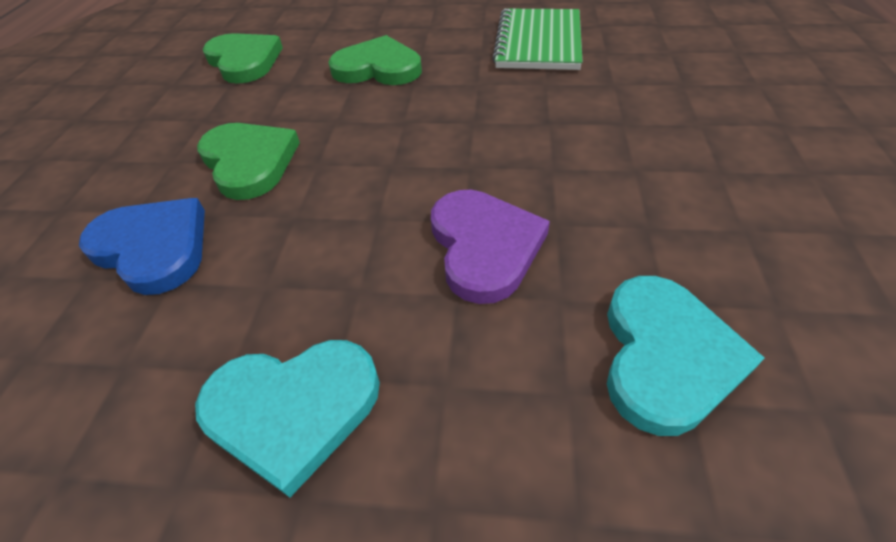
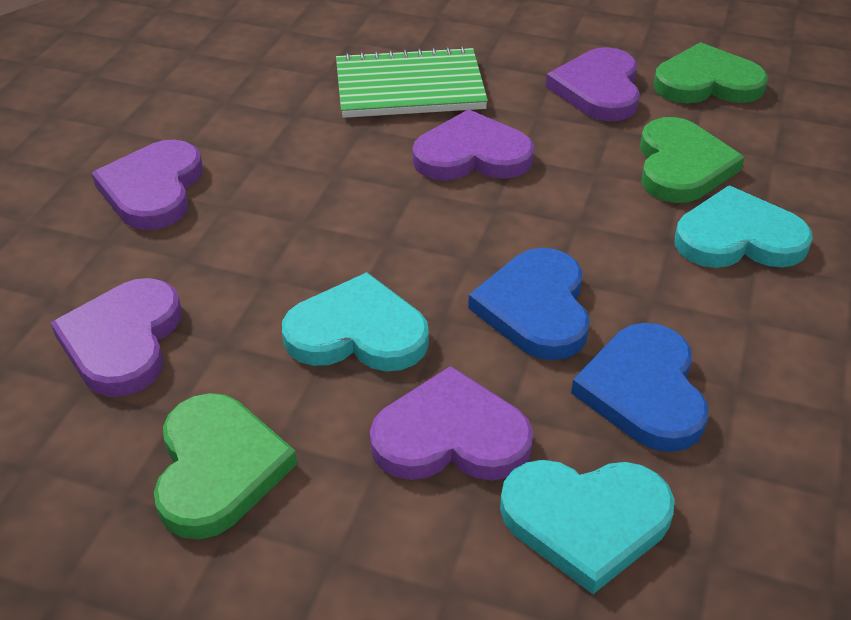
blue heart: [79,198,205,295] = 1 -> [468,248,590,360] [571,323,708,452] = 2
purple heart: [431,190,550,304] = 1 -> [51,278,182,397] [92,140,203,230] [370,366,533,481] [412,109,534,181] [546,47,640,121] = 5
turquoise heart: [195,340,380,498] [607,276,764,436] = 2 -> [282,272,429,371] [500,460,675,594] [675,186,813,268] = 3

